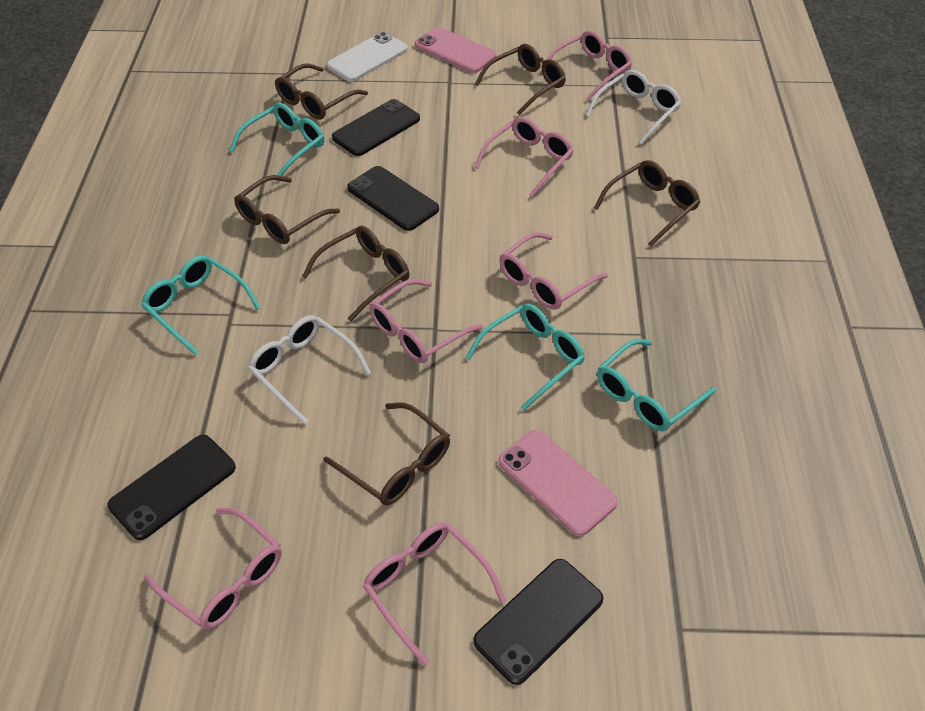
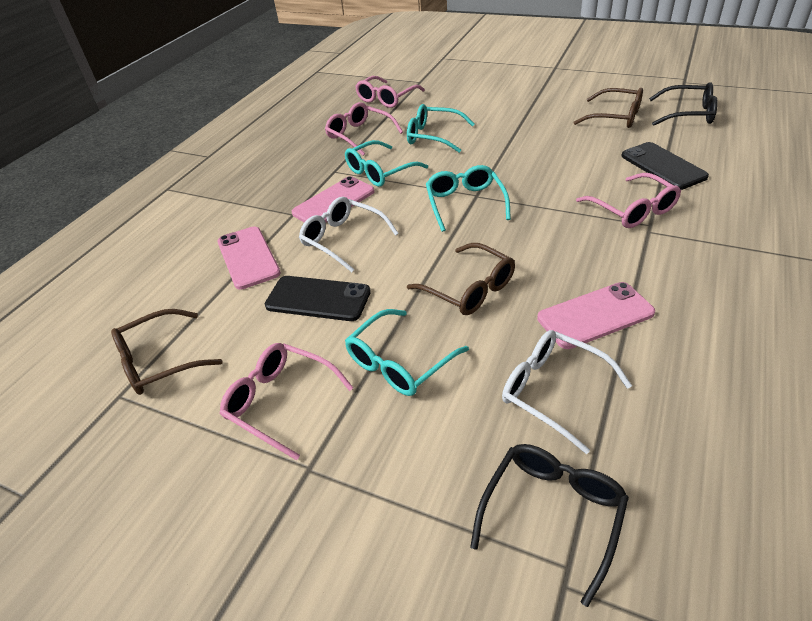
black glasses: none = 0 -> [470,444,629,607] [649,82,718,126] = 2
black phone: [108,435,236,540] [332,99,420,156] [347,166,439,231] [473,559,604,685] = 4 -> [265,276,371,321] [622,142,709,190] = 2
brown glasses: [234,175,340,244] [275,63,368,120] [302,226,409,321] [323,402,450,505] [475,44,566,115] [594,160,700,247] = 6 -> [111,309,222,395] [407,243,515,315] [573,88,643,128] = 3
pink glasses: [144,508,282,630] [363,522,506,666] [369,279,484,363] [474,117,574,197] [499,232,608,310] [541,31,632,100] = 6 -> [220,343,353,460] [325,102,403,156] [355,76,425,108] [576,173,681,228] = 4
pink phone: [415,27,497,73] [498,430,618,536] = 2 -> [217,226,281,290] [292,176,375,223] [537,282,655,349] = 3
white phone: [327,32,408,82] = 1 -> none = 0

